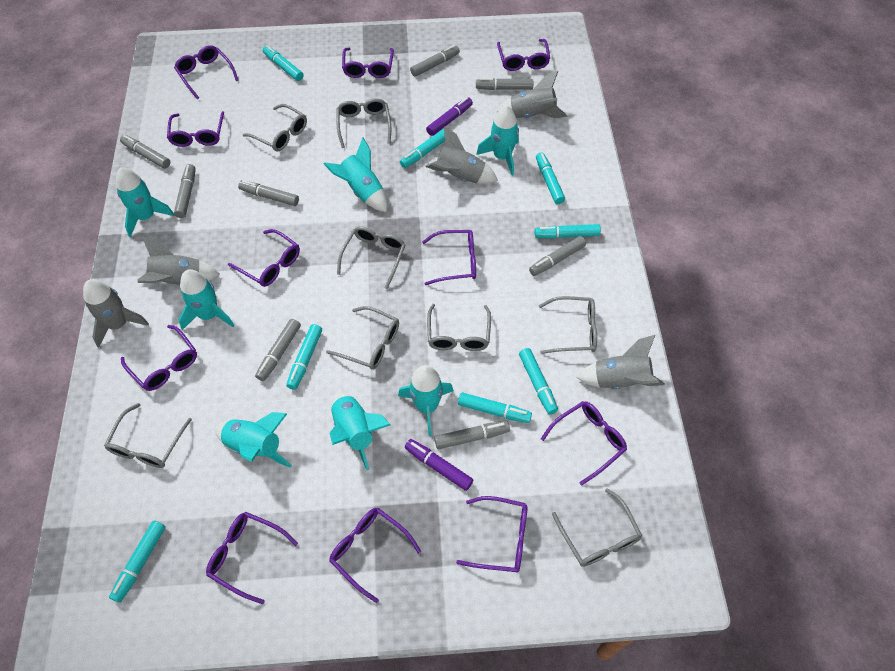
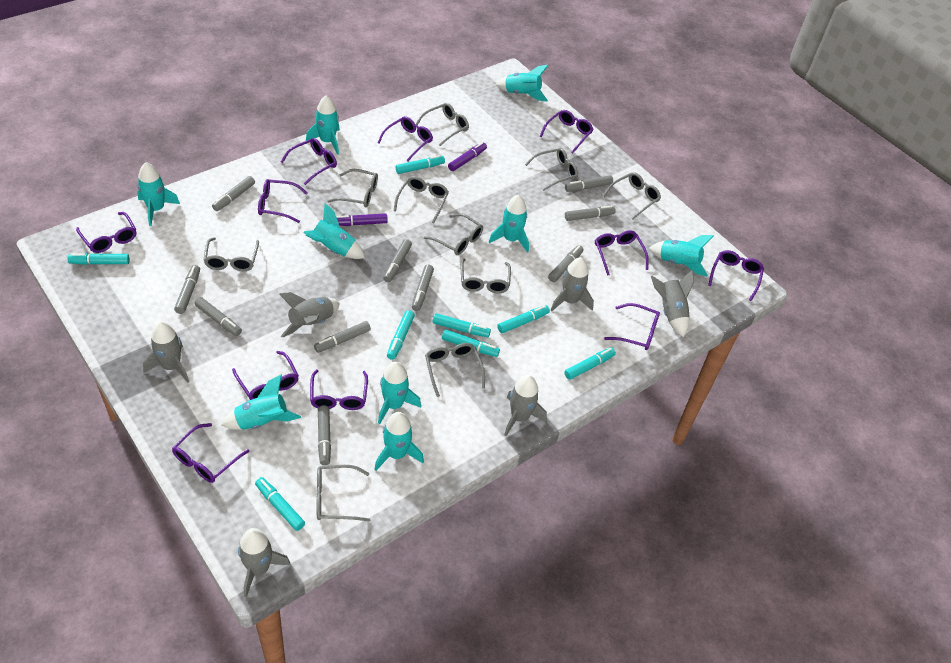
grey glasses: [104,403,192,468] [243,104,307,151] [326,306,399,370] [336,98,391,148] [337,227,406,289] [427,304,491,351] [539,296,597,354] [552,488,642,567] = 8 -> [203,237,259,271] [317,465,370,522] [327,169,378,207] [394,176,449,224] [415,103,469,146] [424,213,483,255] [425,343,485,397] [461,259,511,293] [525,148,578,191] [603,172,661,219] = 10
grey marker: [120,135,170,169] [174,164,196,218] [238,180,299,206] [255,319,301,381] [410,45,460,77] [434,421,510,449] [476,78,533,90] [529,236,586,276] = 8 -> [174,265,200,314] [194,297,242,336] [212,176,255,211] [314,321,371,353] [318,405,331,465] [383,239,412,282] [412,265,434,311] [548,245,584,282] [565,175,613,192] [565,205,616,221] = 10
grey rocket: [83,279,149,347] [137,236,219,286] [425,126,498,184] [496,71,567,118] [576,335,665,389] = 5 -> [143,322,189,383] [238,528,290,597] [279,292,340,337] [504,375,547,436] [551,257,594,311] [651,270,694,337] = 6
turquoise rocket: [116,167,174,237] [178,269,235,330] [215,412,292,468] [324,138,387,212] [330,392,390,470] [398,365,454,436] [476,105,519,176] = 7 -> [137,162,180,226] [221,374,301,430] [303,203,365,259] [306,96,340,155] [374,412,424,471] [378,362,421,424] [489,195,529,253] [496,65,548,101] [649,235,714,276] = 9

